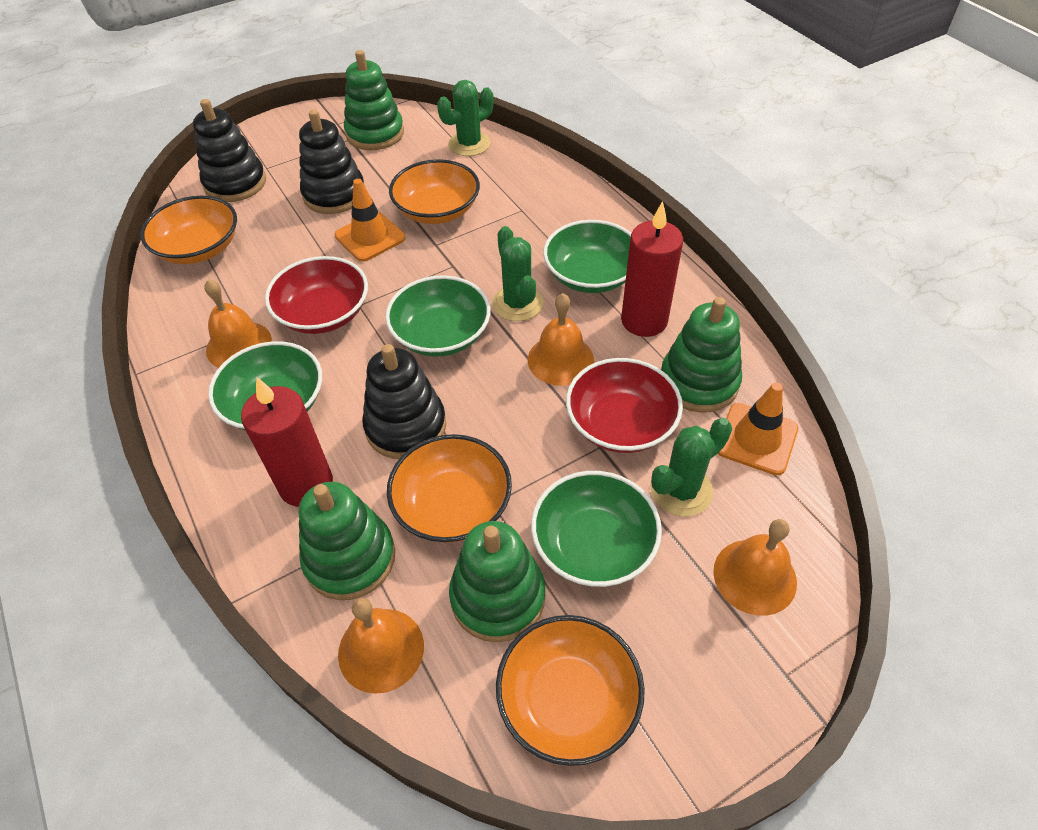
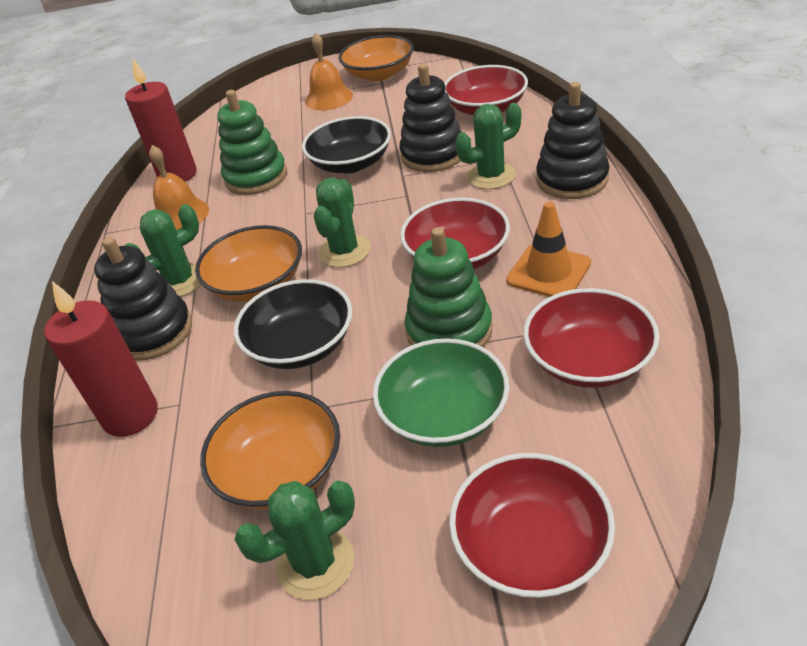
black bowl: none = 0 -> [234,279,352,369] [302,116,391,173] = 2
green bowl: [208,341,322,431] [385,275,491,357] [531,471,662,587] [543,220,631,293] = 4 -> [373,338,509,447] = 1
green cactus: [437,80,493,156] [492,226,543,321] [650,418,732,517] = 3 -> [125,204,201,297] [235,480,355,600] [314,178,371,268] [455,103,521,189] = 4
green stacking toy: [298,482,395,600] [344,50,404,150] [449,521,546,642] [661,297,742,413] = 4 -> [217,90,287,195] [405,227,492,347] = 2
orange bell: [204,279,272,368] [338,598,424,694] [528,293,594,386] [713,519,797,616] = 4 -> [149,145,209,230] [305,32,353,110] = 2
orange bowl: [140,196,237,264] [387,434,512,543] [389,159,480,224] [496,615,645,766] = 4 -> [195,225,302,302] [200,391,340,509] [339,35,414,81] = 3
orange traffic cone: [334,179,405,262] [718,382,798,475] = 2 -> [506,202,591,297] = 1
red bowl: [265,256,368,334] [566,358,683,453] = 2 -> [400,198,510,269] [444,65,528,115] [449,453,615,598] [523,288,659,388] = 4

